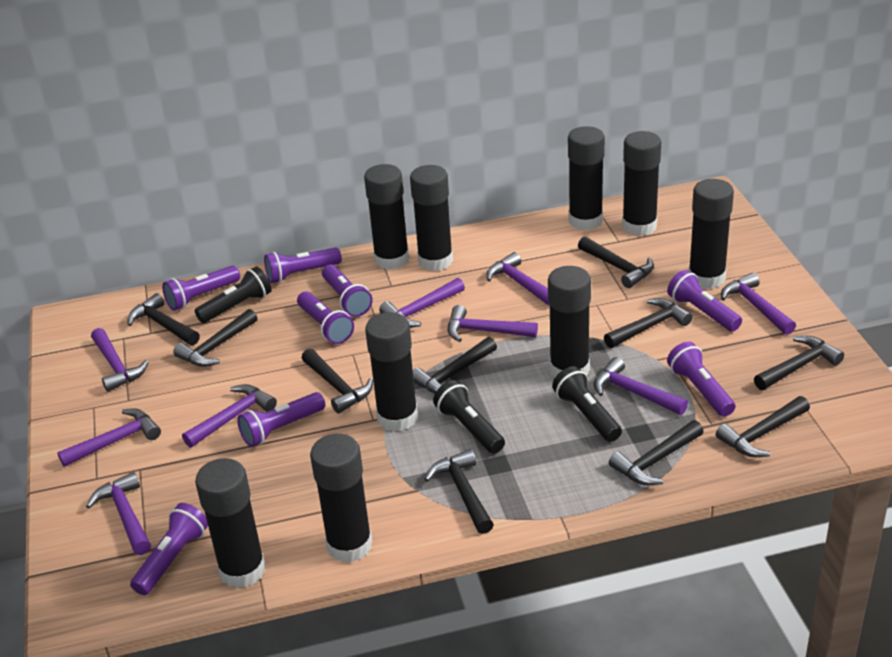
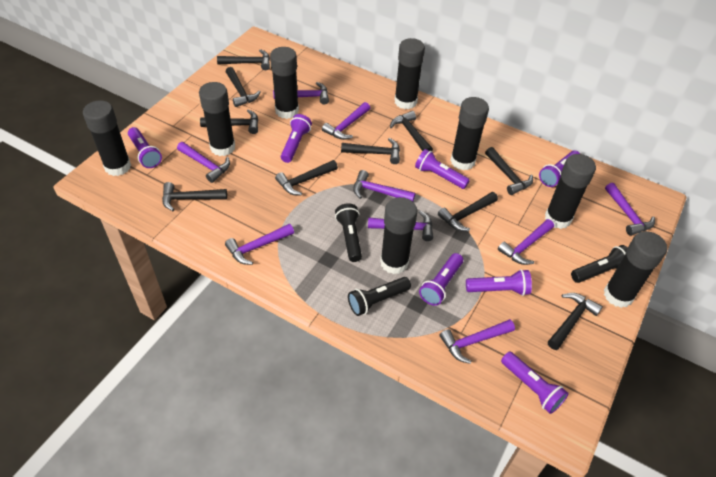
black glue stick: [195,458,266,588] [310,434,372,563] [364,164,409,270] [365,312,418,432] [410,165,453,271] [548,266,591,377] [568,126,605,230] [622,131,661,236] [689,179,734,289] = 9 -> [83,100,131,176] [199,82,235,156] [270,47,299,119] [380,197,417,274] [394,38,425,109] [450,97,489,170] [545,154,596,229] [604,231,667,308] = 8
purple flashlight: [130,503,208,595] [162,266,240,310] [237,392,325,447] [264,248,342,283] [297,291,354,344] [322,264,373,317] [667,270,742,332] [667,342,736,417] = 8 -> [128,127,162,168] [281,114,312,163] [415,149,470,189] [419,253,463,306] [466,269,532,296] [501,352,569,414] [539,150,580,187] = 7

